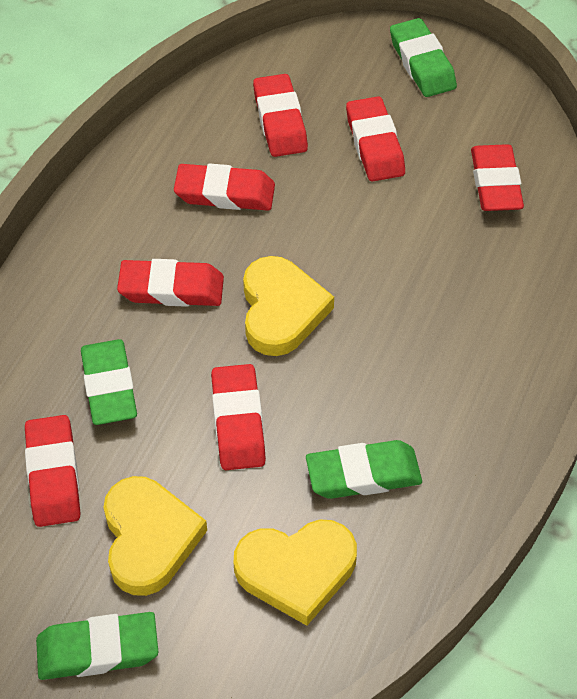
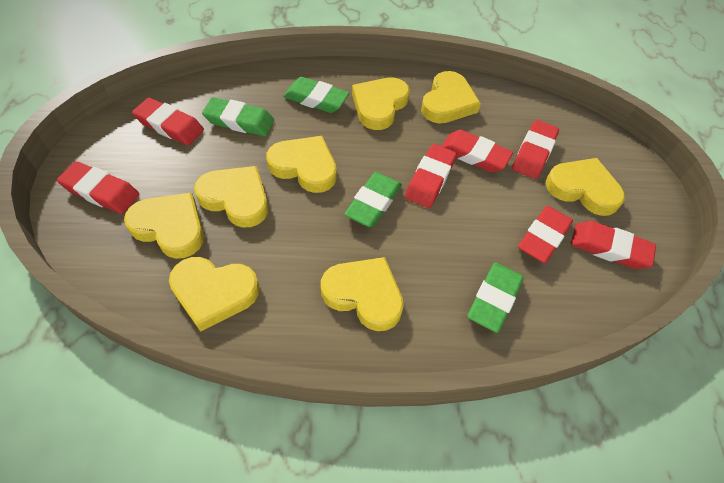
yellow heart: [103,476,207,596] [234,520,357,626] [243,256,334,356] = 3 -> [124,192,204,259] [169,257,259,332] [194,166,268,228] [266,136,337,193] [321,257,404,331] [352,77,410,130] [421,71,481,124] [546,158,625,216] = 8

